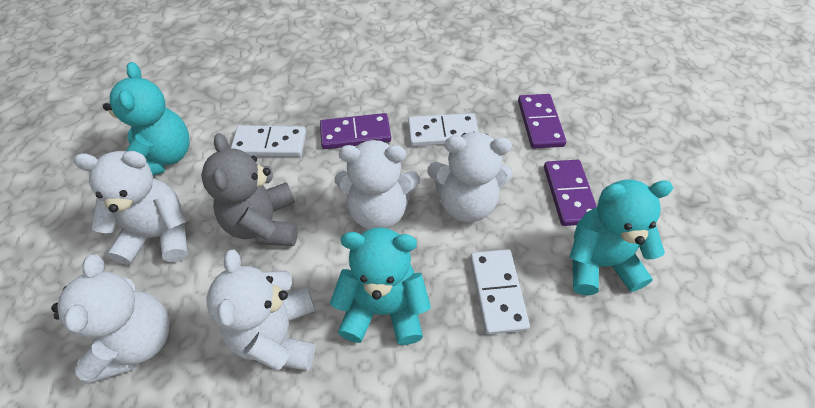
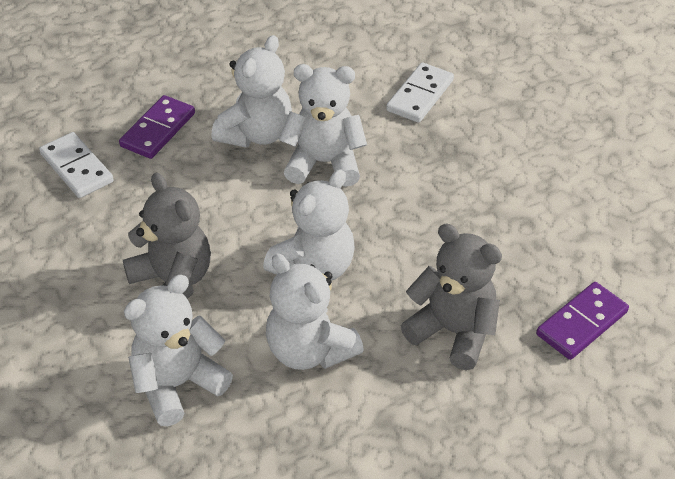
grey teddy bear: [201,133,298,246] = 1 -> [123,173,211,299] [401,224,502,370] = 2
purple domino: [320,113,391,149] [518,94,566,148] [544,160,597,226] = 3 -> [119,95,195,159] [536,282,629,360] = 2
turquoise teddy bear: [103,62,189,175] [330,227,431,345] [570,179,673,295] = 3 -> none = 0
white domino: [230,125,306,157] [408,113,479,146] [470,249,530,335] = 3 -> [39,132,114,198] [386,62,454,123] = 2

